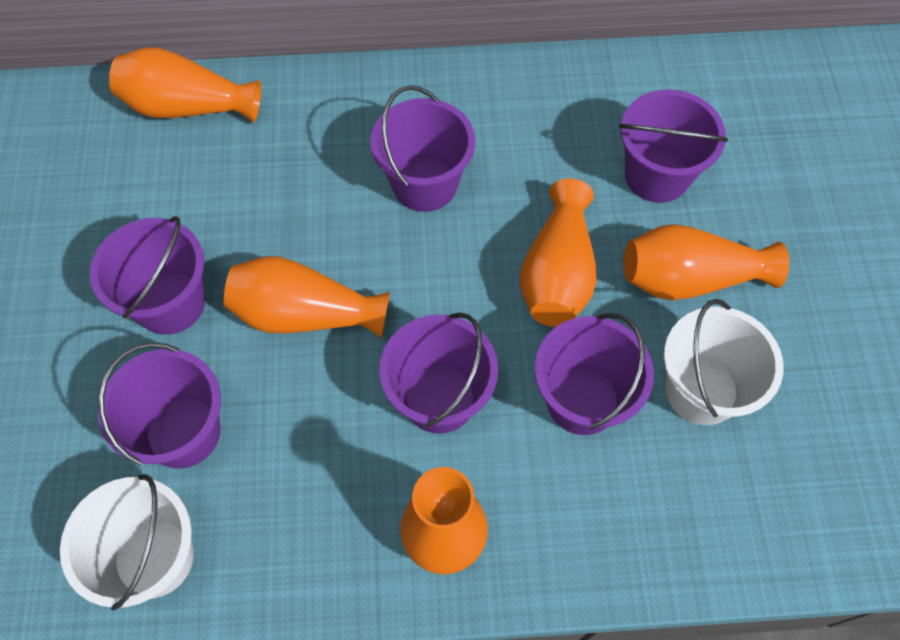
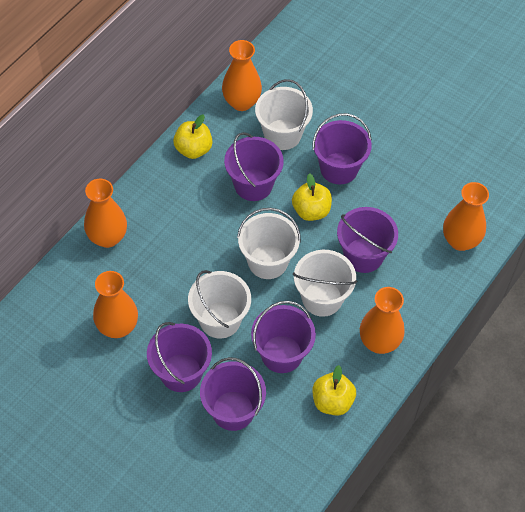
white bucket: [60,474,194,610] [664,299,784,425] = 2 -> [188,270,251,339] [237,208,301,279] [255,79,313,150] [293,250,357,317] = 4
yellow apple: none = 0 -> [173,114,213,159] [292,173,332,221] [313,365,356,416] = 3

